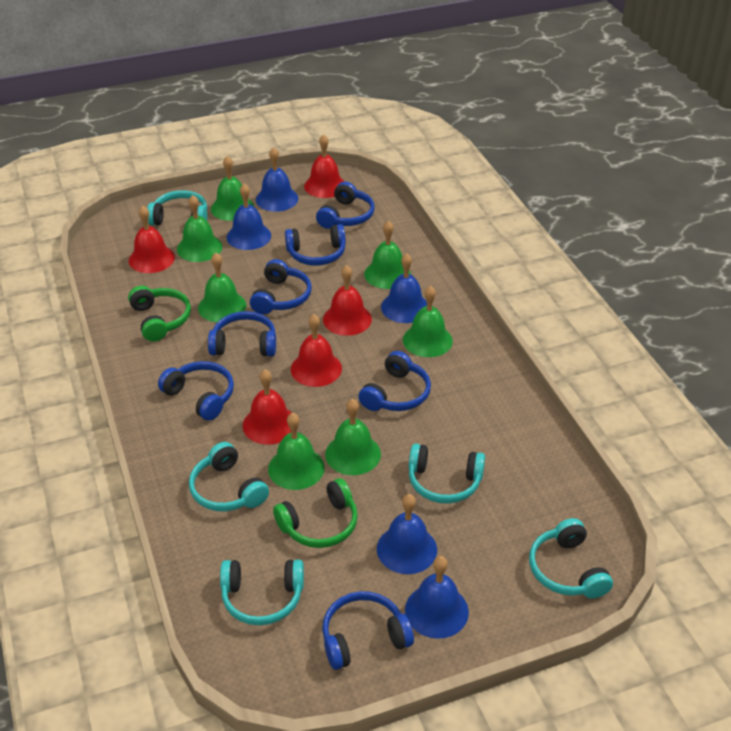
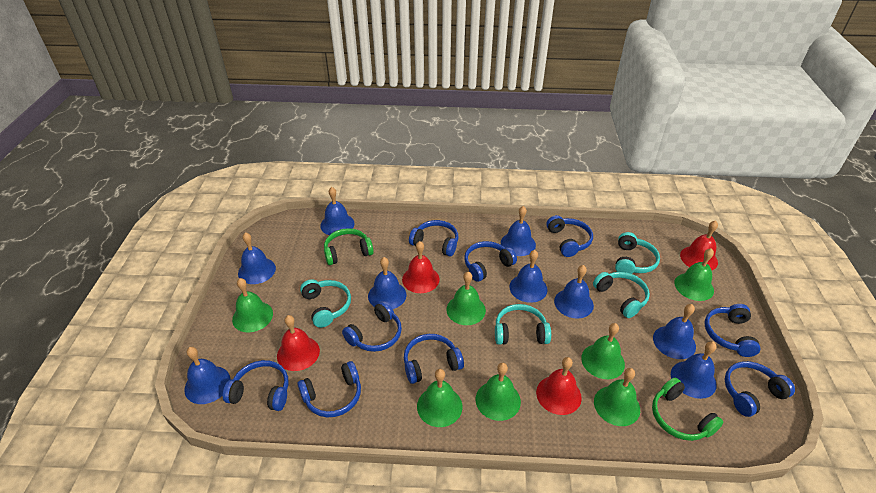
blue bell: [227,184,271,250] [256,147,298,212] [377,494,437,574] [381,253,427,323] [405,556,469,639] = 5 -> [184,347,230,404] [238,232,276,284] [320,187,355,235] [368,257,406,309] [501,206,536,256] [509,250,548,303] [554,265,594,319] [653,304,696,359] [671,341,717,399] = 9
blue headphones: [158,361,234,421] [208,311,276,357] [250,259,312,314] [285,224,346,266] [316,182,374,229] [322,591,414,670] [358,351,431,411] = 7 -> [223,360,289,411] [297,361,361,417] [342,301,402,352] [404,334,464,384] [409,220,458,256] [464,241,517,282] [546,215,593,257] [705,304,760,357] [725,361,795,417] = 9
red bell: [129,206,175,273] [243,369,292,445] [291,314,342,387] [304,134,345,198] [323,265,372,336] = 5 -> [277,315,320,371] [402,241,440,293] [536,357,582,415] [680,220,718,270] = 4
turquoise headphones: [147,190,207,225] [189,442,269,511] [220,559,304,625] [408,443,485,504] [529,518,613,599] = 5 -> [300,279,351,328] [495,304,551,345] [593,272,650,318] [615,232,660,274] = 4

